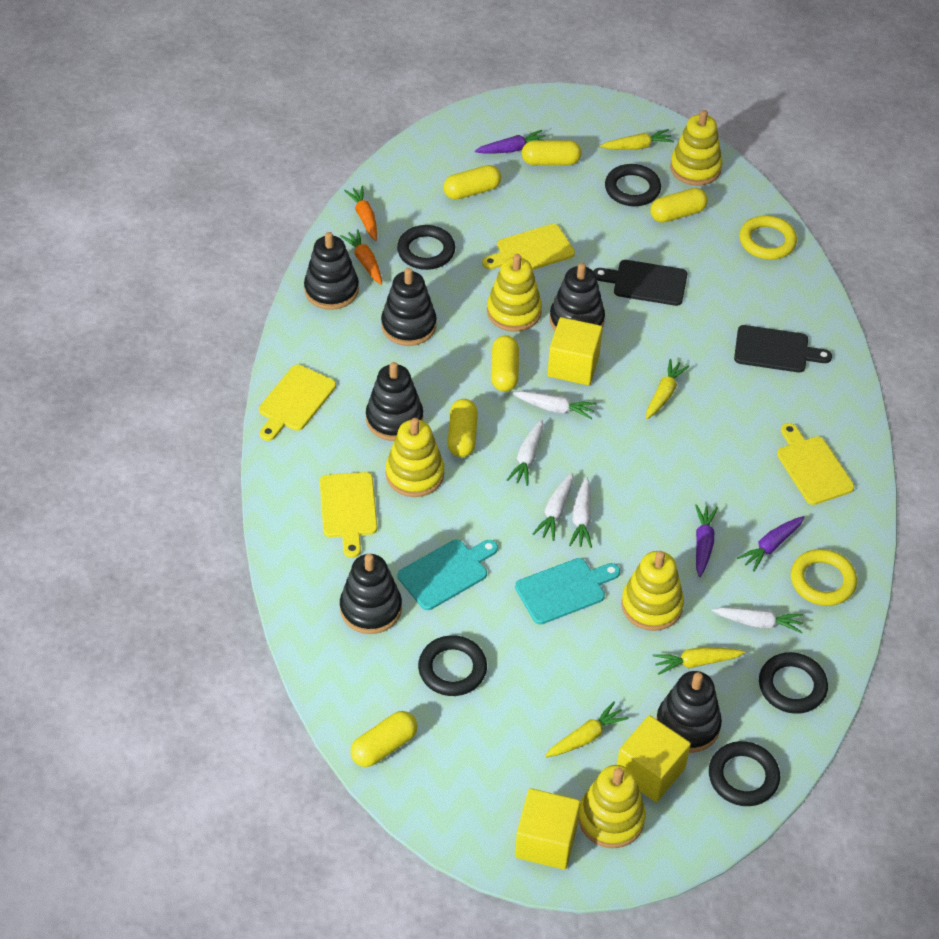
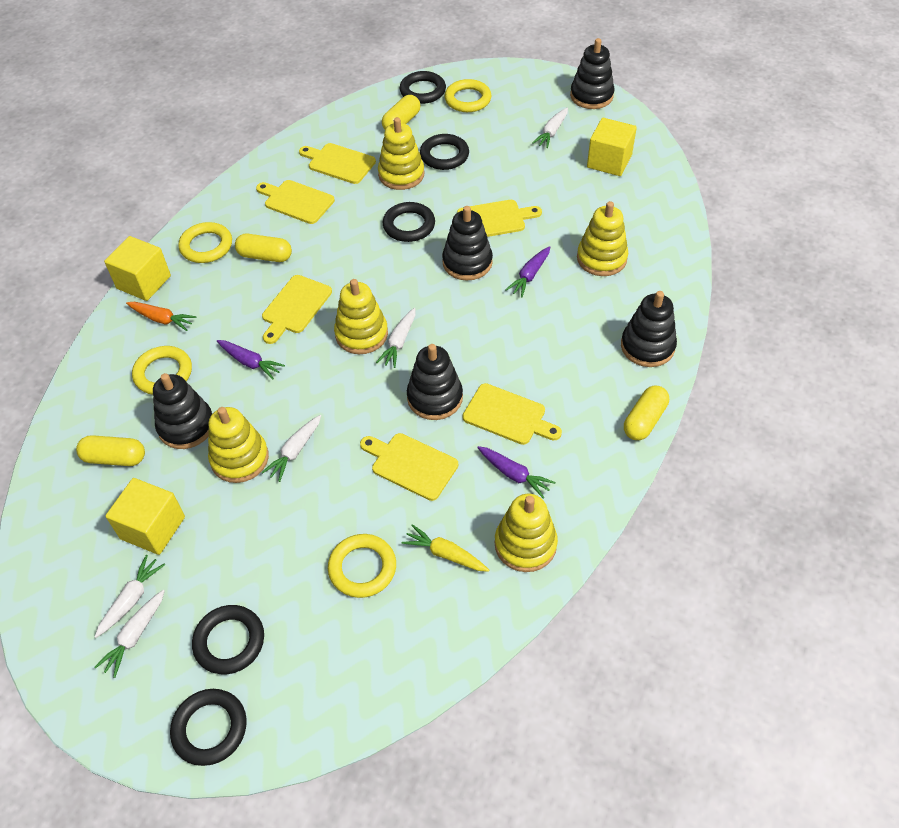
black cutting board: [594,260,687,306] [734,325,832,372] = 2 -> none = 0
black stacking toy: [304,232,359,310] [340,554,402,634] [366,362,423,441] [381,268,437,346] [549,263,605,331] [656,671,722,753] = 6 -> [153,373,212,449] [407,344,463,420] [442,206,493,281] [570,38,614,109] [621,291,677,367] = 5
orange carrot: [340,229,382,285] [344,186,377,241] = 2 -> [126,302,197,331] = 1
turquoise cutting board: [398,539,498,610] [515,558,620,624] = 2 -> none = 0
yellow capsule: [350,711,418,767] [443,165,501,200] [448,399,478,457] [491,335,519,392] [522,140,582,165] [650,188,708,223] = 6 -> [76,435,145,466] [235,234,292,262] [382,95,421,129] [624,385,669,440] = 4
yellow carrot: [545,701,629,757] [600,129,674,150] [646,359,690,419] [653,647,745,675] = 4 -> [402,524,489,572] = 1
yellow cutting board: [259,365,336,441] [320,472,377,558] [482,224,575,270] [777,423,854,505] = 4 -> [256,180,335,224] [262,275,332,344] [299,143,376,184] [360,433,458,501] [457,200,542,237] [463,383,562,445] = 6
yellow ring: [739,215,797,260] [791,549,857,606] = 2 -> [132,346,192,395] [178,222,232,263] [328,534,396,598] [445,79,492,112] = 4

